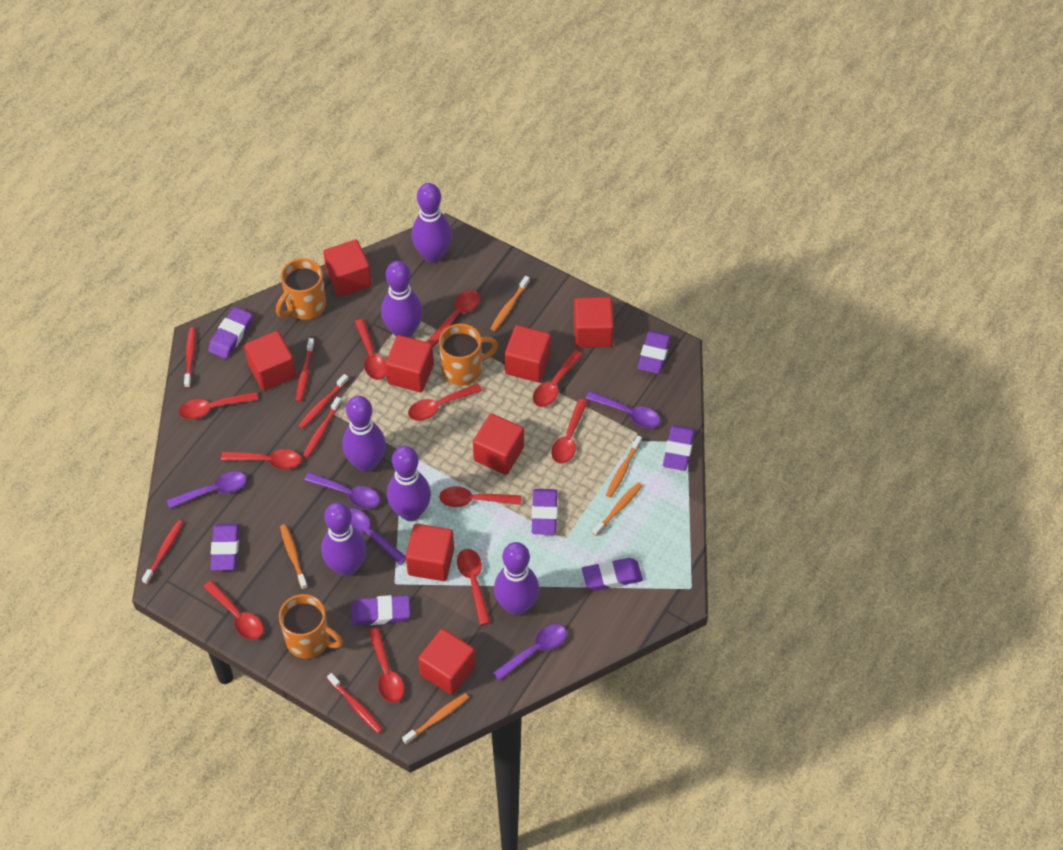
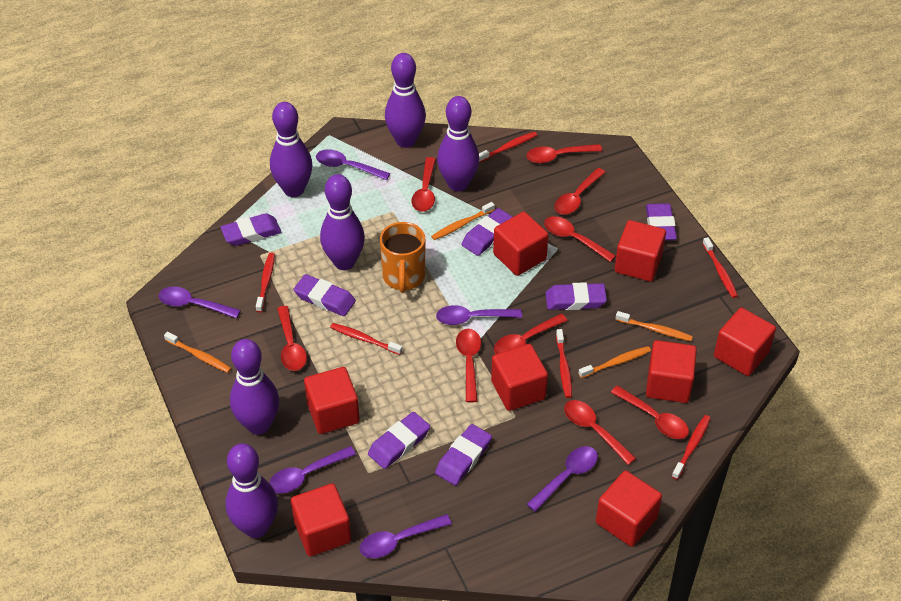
orange mug: [276,258,326,320] [279,594,343,659] [439,324,498,386] = 3 -> [380,222,425,293] = 1
orange toothbrush: [280,524,308,590] [402,693,469,744] [490,276,530,331] [592,482,643,536] [606,435,642,498] = 5 -> [164,332,231,373] [431,202,495,240] [578,346,651,378] [616,311,693,341] = 4
purple spoon: [167,472,247,509] [304,472,380,509] [350,508,406,565] [493,624,567,681] [586,391,660,428] = 5 -> [158,286,241,318] [269,446,356,494] [316,149,390,180] [359,514,452,558] [436,305,522,325] [527,446,598,512] = 6
red spoon: [179,392,258,420] [203,580,263,640] [221,449,301,470] [355,319,386,380] [368,627,404,703] [408,383,482,421] [427,290,480,347] [439,486,521,507] [457,549,491,625] [533,350,583,407] [551,399,588,464] = 11 -> [277,306,307,371] [412,157,436,212] [456,329,481,403] [494,314,568,354] [526,144,602,164] [544,216,616,262] [554,168,606,214] [564,400,636,465] [610,386,689,439] = 9

